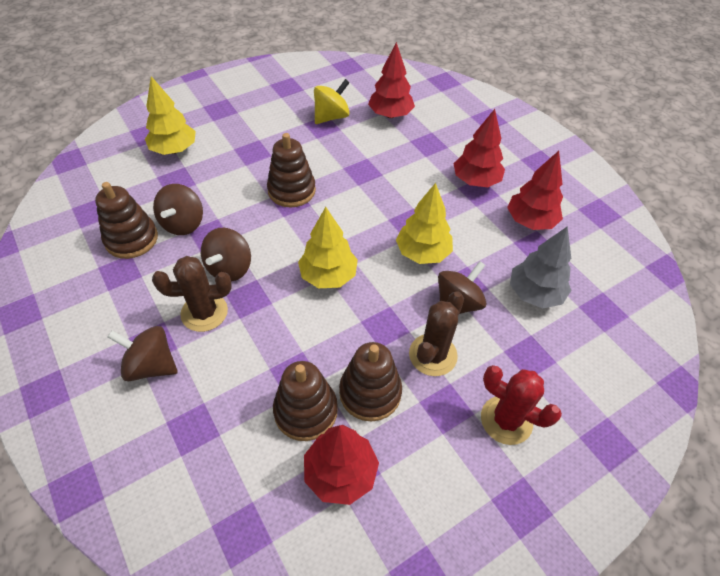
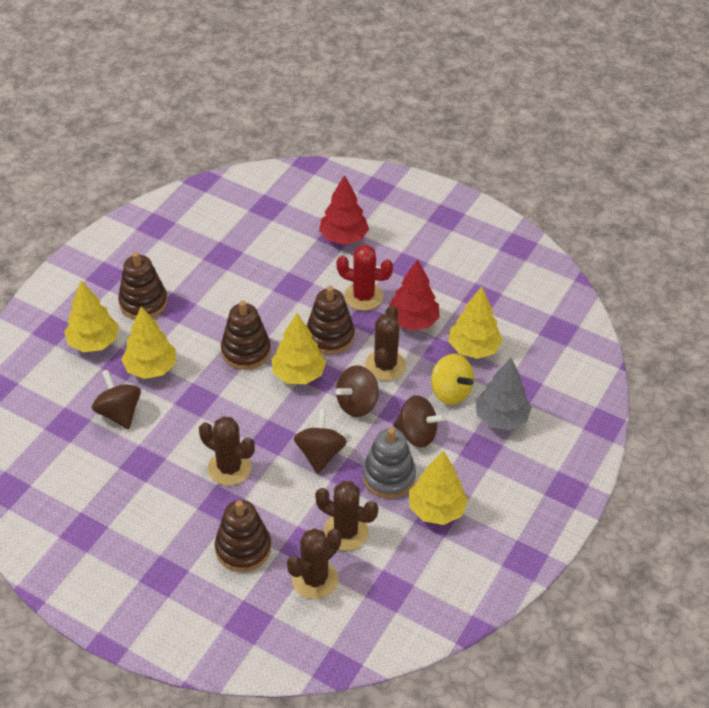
brown cactus: [152,256,232,332] [409,291,464,376] = 2 -> [199,416,255,486] [287,528,341,599] [315,481,378,551] [365,305,406,381] = 4
grey stacking toy: none = 0 -> [362,428,416,499] = 1
red tree: [304,425,379,505] [368,42,415,118] [454,109,505,187] [507,151,563,230] = 4 -> [319,175,369,245] [389,259,440,330] = 2
yellow tree: [145,76,196,155] [298,207,358,288] [396,183,453,264] = 3 -> [64,281,119,352] [121,306,176,379] [271,313,326,384] [409,451,468,525] [449,287,502,359] = 5

